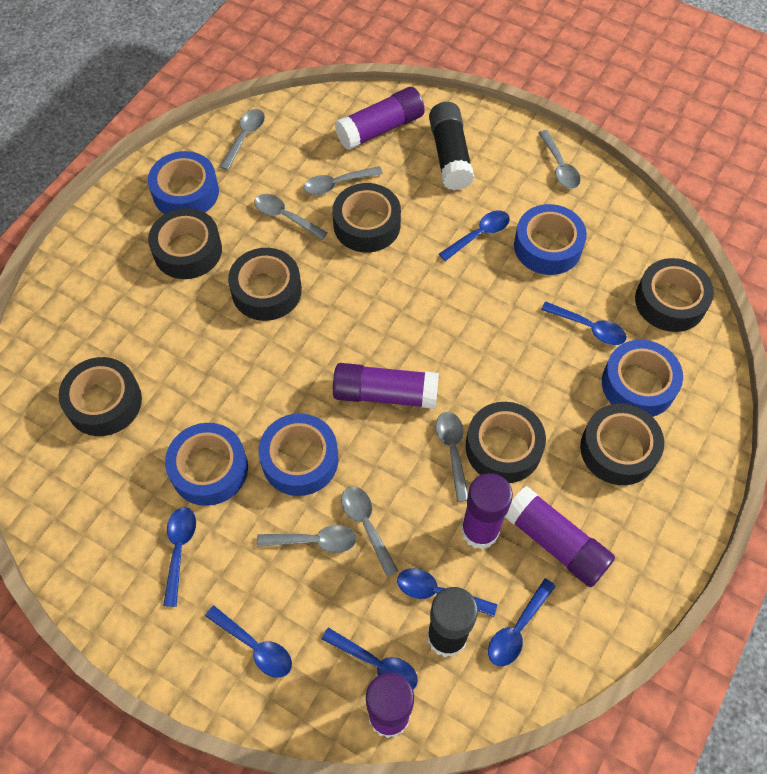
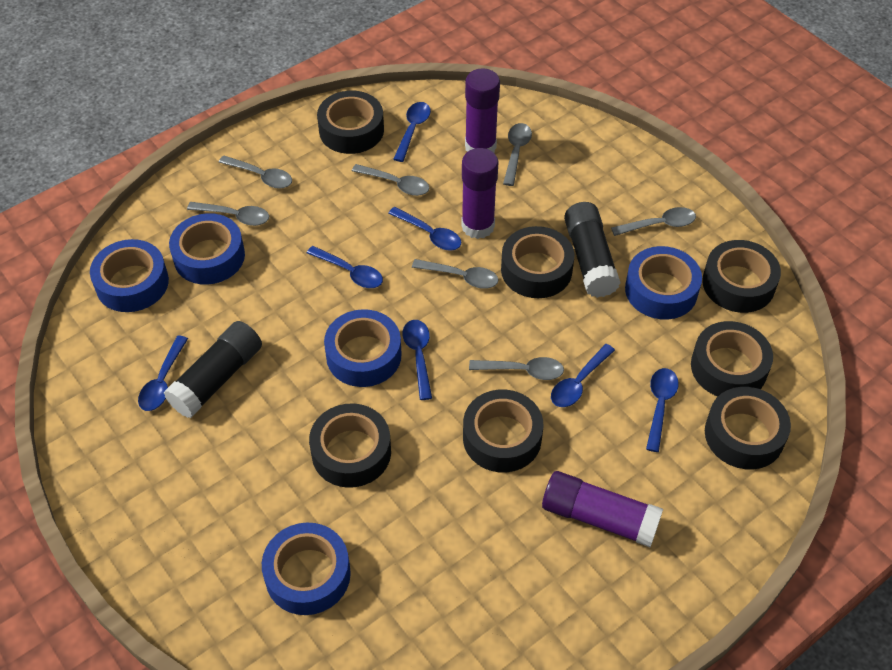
purple glue stick: [333,363,439,409] [335,87,425,150] [366,672,414,738] [461,473,513,549] [505,486,615,587] = 5 -> [461,148,498,239] [465,68,500,153] [542,471,663,547] = 3

